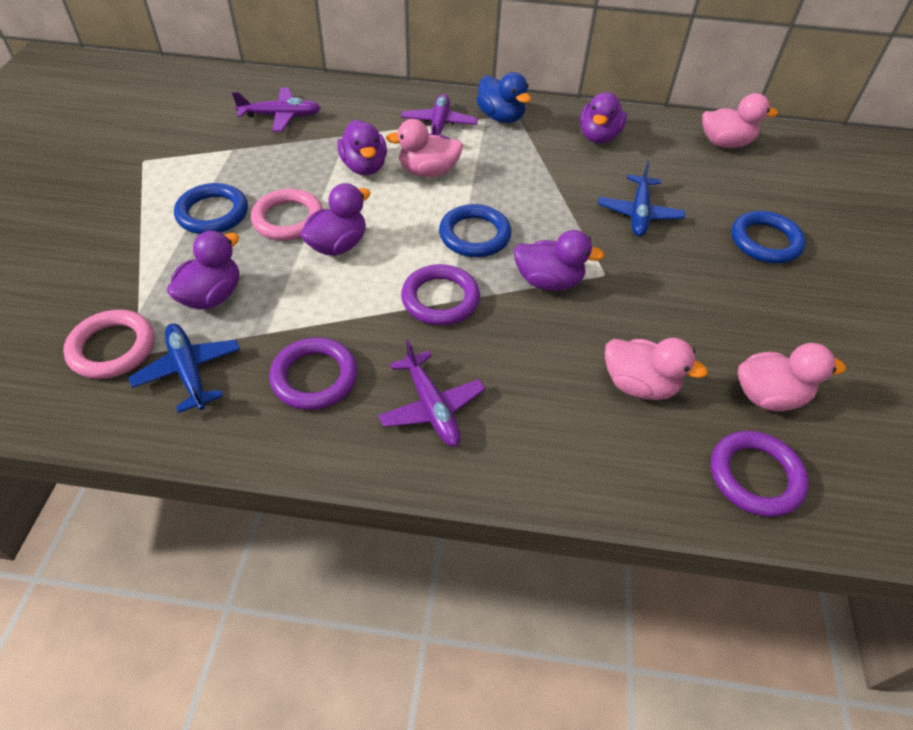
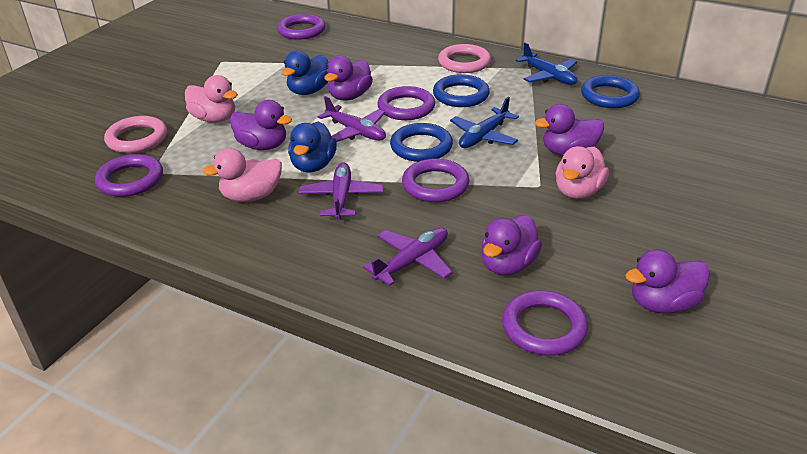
blue duck: [477,72,531,123] = 1 -> [282,50,329,95] [288,121,337,173] = 2
pink duck: [386,119,463,177] [605,338,708,400] [702,93,778,148] [738,343,846,411] = 4 -> [185,75,238,123] [203,148,282,202] [555,146,609,199] = 3
purple ring: [269,337,358,410] [401,264,480,325] [711,431,809,517] = 3 -> [95,154,163,197] [277,14,325,40] [377,86,435,120] [402,158,470,202] [502,290,588,356] = 5

